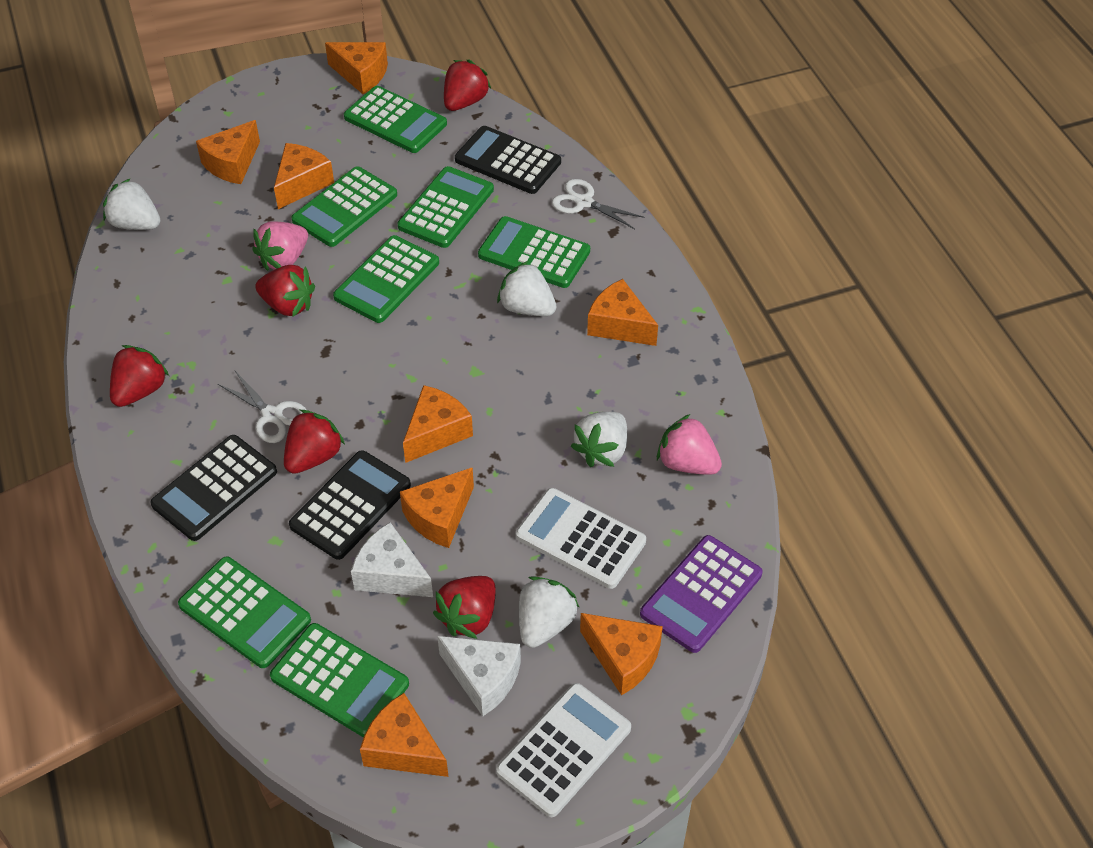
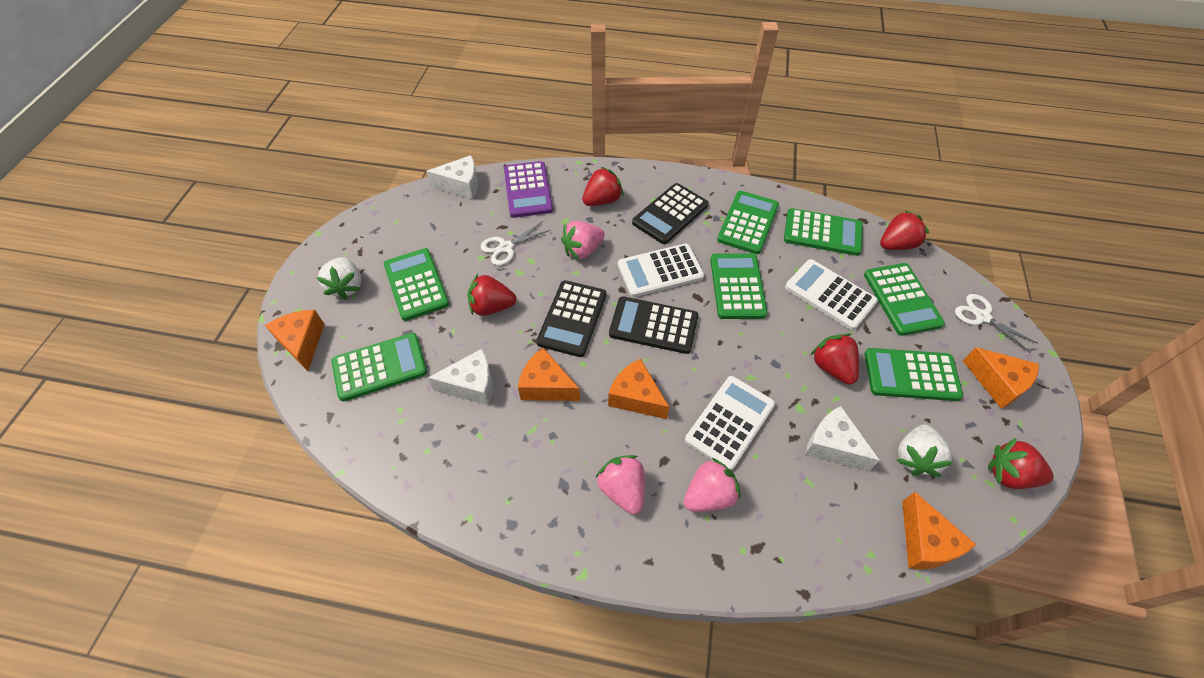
orange cheese: [196,120,260,184] [274,143,334,209] [325,42,388,94] [360,693,449,777] [400,467,474,548] [403,385,473,463] [580,613,663,696] [587,279,658,346] = 8 -> [265,310,325,371] [518,348,580,401] [608,359,669,419] [902,492,976,570] [963,347,1039,409] = 5
pink strawberry: [252,221,308,271] [657,414,722,475] = 2 -> [561,221,605,260] [595,455,645,514] [684,458,740,512] = 3
white calculator: [496,683,631,817] [516,488,646,589] = 2 -> [618,244,704,297] [685,376,775,470] [785,259,878,330] = 3
white cheese: [351,522,433,597] [437,636,521,716] = 2 -> [426,155,478,199] [428,349,493,405] [805,406,880,471] = 3
white strawberry: [103,179,161,230] [497,261,556,316] [519,576,580,648] [571,412,627,467] = 4 -> [317,257,361,300] [897,424,953,477] = 2

